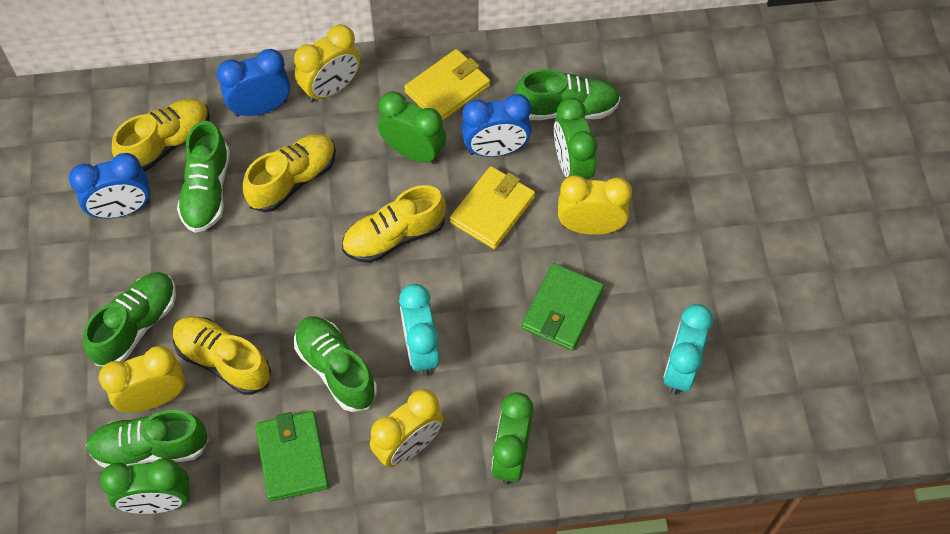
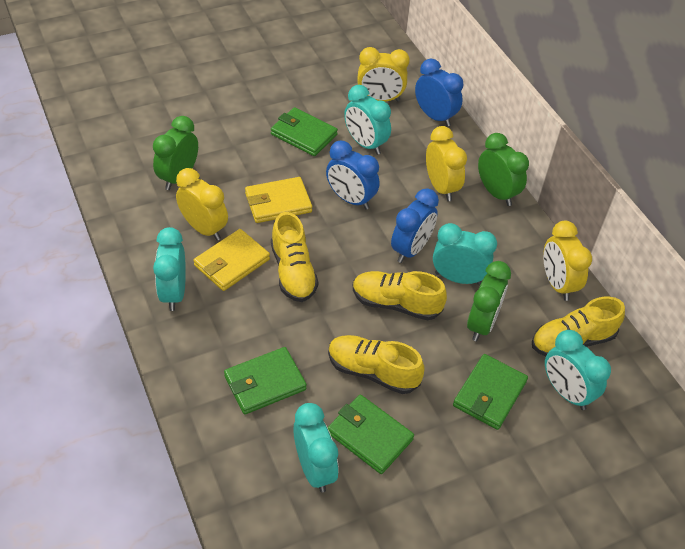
green clock: [100,458,189,514] [378,91,446,164] [491,392,534,485] [554,98,597,179] = 4 -> [153,116,198,190] [467,261,511,341] [478,133,529,206] = 3
green shoe: [83,272,176,366] [86,410,209,468] [177,121,230,233] [294,317,377,412] [515,69,620,120] = 5 -> none = 0
green wallet: [255,411,329,501] [522,263,604,351] = 2 -> [224,347,307,414] [271,107,338,156] [328,395,414,474] [453,354,528,430] = 4
turquoise clock: [399,284,440,376] [663,304,713,395] = 2 -> [153,227,186,311] [293,403,339,493] [344,85,391,155] [433,223,497,285] [545,330,611,410] = 5

